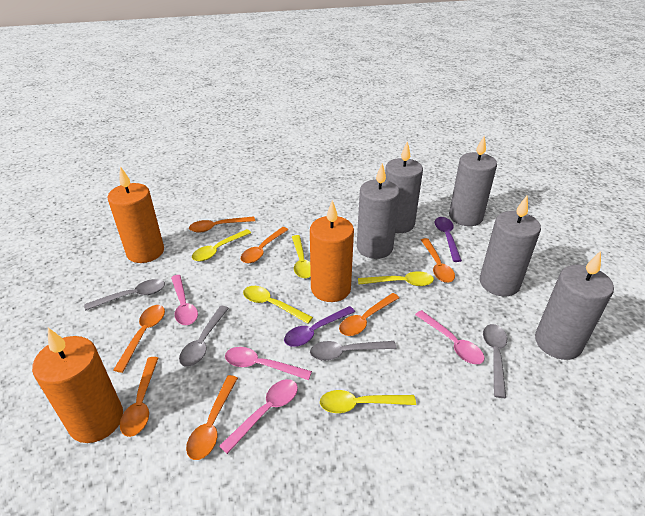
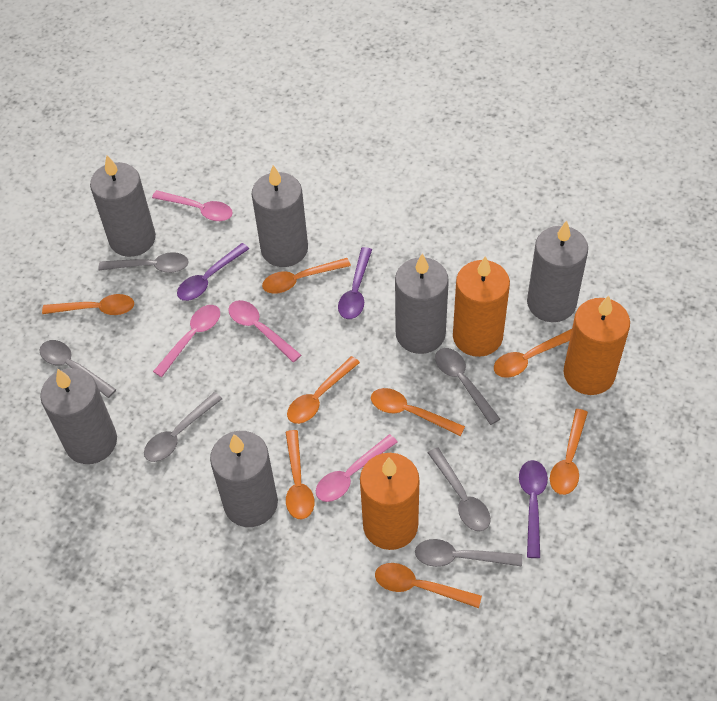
grey candle: [357,163,400,259] [385,141,423,233] [449,135,497,226] [480,196,541,296] [535,251,614,360] = 5 -> [40,368,117,464] [90,155,156,257] [210,431,278,527] [252,165,308,267] [395,253,449,354] [527,220,588,322] = 6
grey spoon: [84,279,165,311] [179,306,229,367] [310,341,396,361] [483,324,507,398] = 4 -> [39,340,116,398] [98,252,189,273] [144,392,222,462] [415,539,522,567] [428,447,491,531] [435,348,500,425] = 6
orange spoon: [113,305,165,373] [120,357,158,437] [186,375,238,460] [189,216,255,232] [241,227,288,263] [339,293,399,336] [421,238,455,283] = 7 -> [42,294,134,315] [262,258,351,294] [285,430,314,519] [287,356,360,424] [371,388,465,436] [375,563,482,608] [494,329,572,378] [550,409,588,495] = 8
purple spoon: [284,306,355,347] [435,217,462,262] = 2 -> [177,243,249,301] [338,247,372,319] [519,460,548,558] = 3
yellow spoon: [192,229,251,261] [243,286,313,324] [292,235,311,278] [320,390,416,413] [358,271,434,286] = 5 -> none = 0

